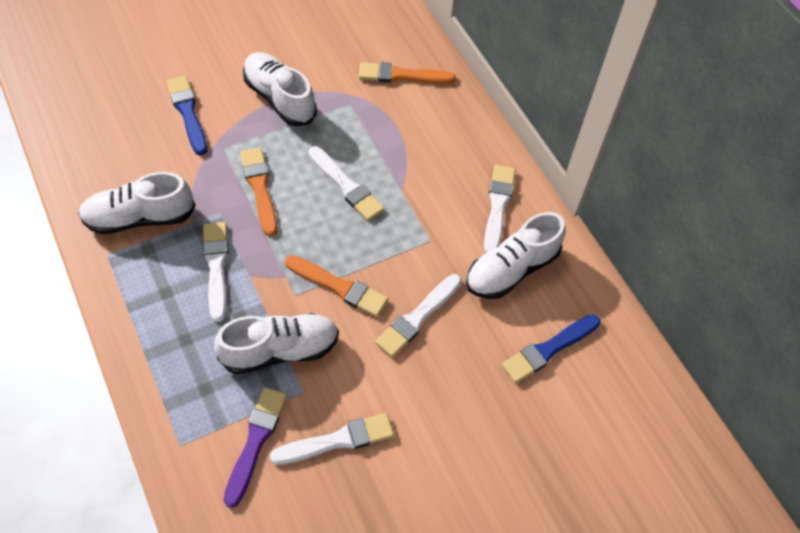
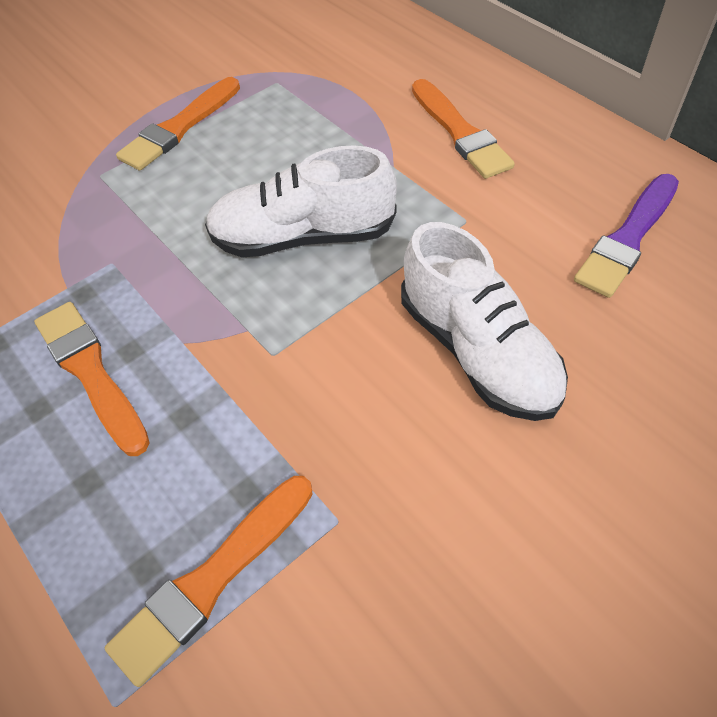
blue brush: [166,76,207,156] [501,314,600,383] = 2 -> none = 0
orange brush: [240,147,277,237] [285,255,388,317] [359,62,456,84] = 3 -> [34,302,150,456] [105,476,313,687] [116,77,240,171] [412,79,515,179] = 4
white brush: [203,222,229,322] [270,413,394,465] [309,146,384,221] [375,274,462,357] [484,165,516,253] = 5 -> none = 0
white shoe: [78,172,195,234] [214,313,339,374] [243,52,317,126] [466,212,566,299] = 4 -> [205,145,397,257] [401,222,568,421] = 2

